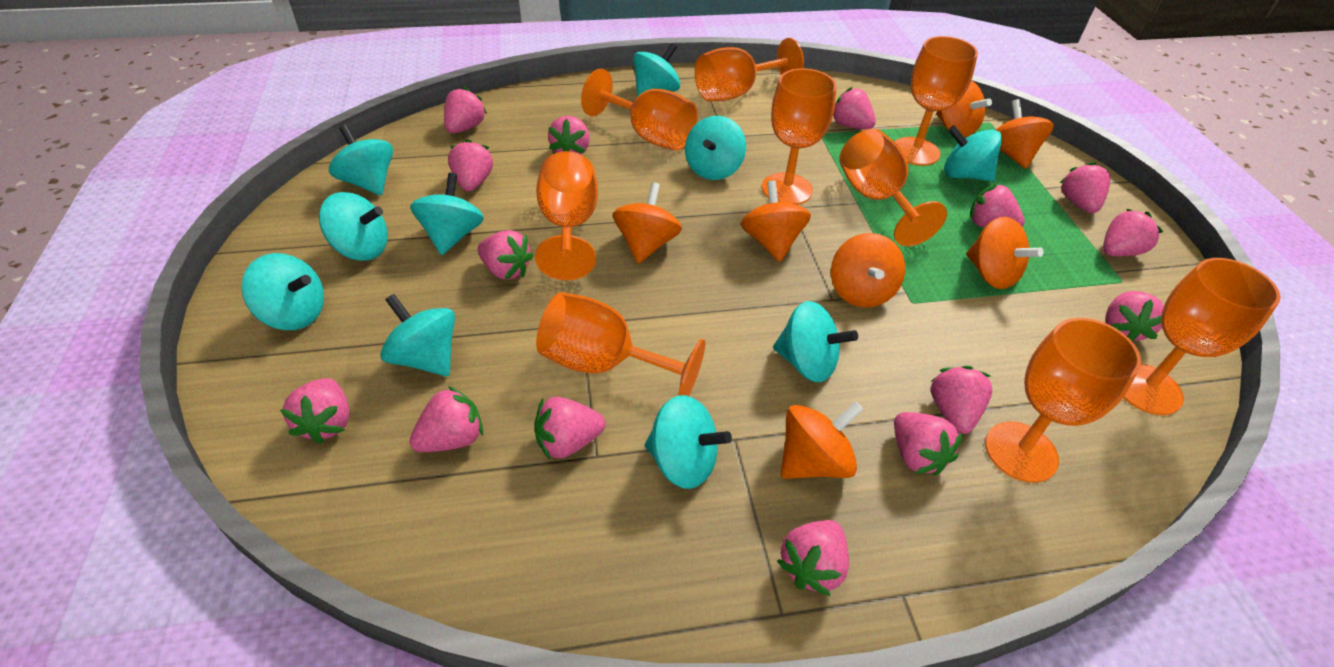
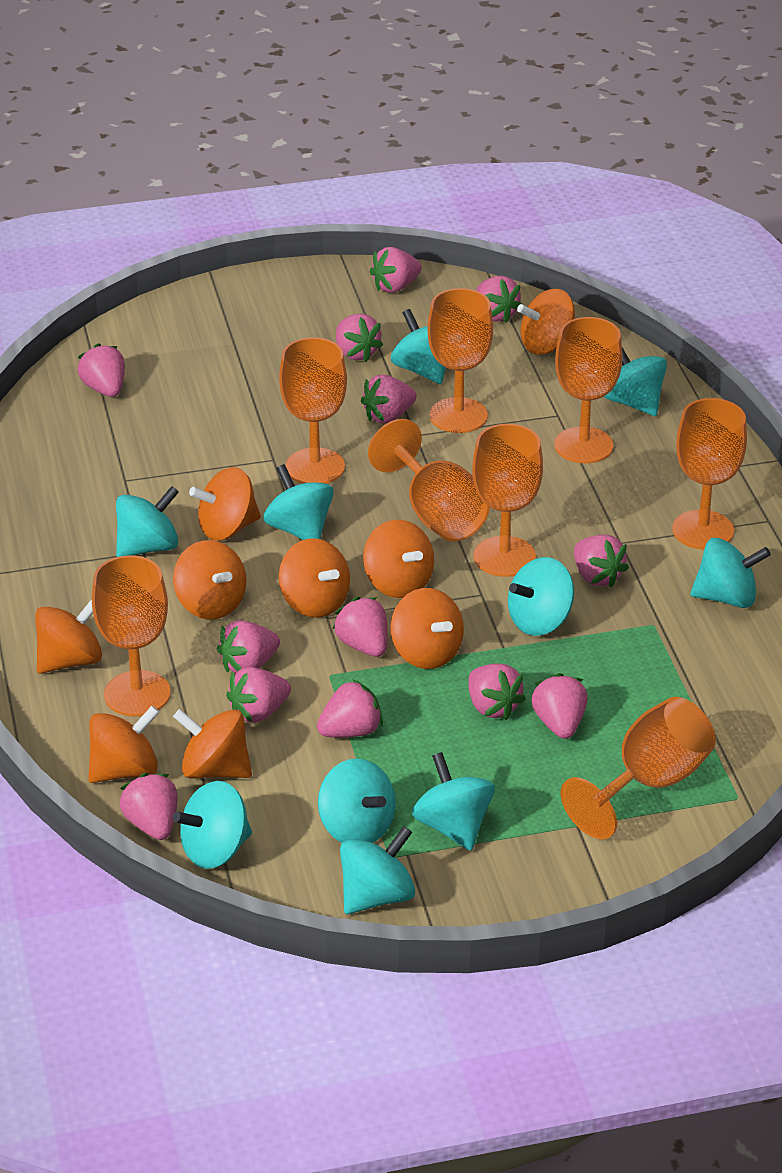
orange goblet: [535,151,598,280] [536,292,705,396] [581,69,698,151] [695,38,804,101] [762,69,836,205] [839,129,947,246] [895,36,978,166] [985,318,1141,483] [1123,258,1281,415] = 9 -> [92,555,171,716] [279,337,347,484] [368,419,490,542] [427,288,493,433] [472,424,543,577] [554,317,622,463] [561,697,716,839] [672,398,747,550] = 8
orange spinning top: [613,182,682,264] [741,181,811,262] [781,401,864,479] [831,233,905,308] [936,81,992,137] [966,217,1044,289] [996,99,1054,169] = 7 -> [35,599,102,674] [88,706,159,783] [173,540,246,619] [173,709,252,779] [189,467,261,541] [279,538,350,618] [363,520,434,598] [390,588,464,669] [517,289,575,355] = 9
pink strawberry: [280,378,350,444] [409,386,483,452] [444,87,487,133] [448,139,493,191] [478,230,534,280] [534,397,606,460] [548,116,590,155] [777,520,849,596] [833,87,876,129] [894,412,963,476] [930,366,992,434] [970,184,1025,228] [1060,162,1110,213] [1103,209,1163,256] [1106,291,1164,342] = 15 -> [78,343,125,397] [120,773,178,840] [217,620,280,673] [226,667,291,723] [317,679,383,737] [333,597,388,657] [336,314,383,362] [361,375,417,423] [370,247,422,293] [468,663,526,720] [476,276,522,323] [531,673,588,739] [574,534,629,588] = 13

